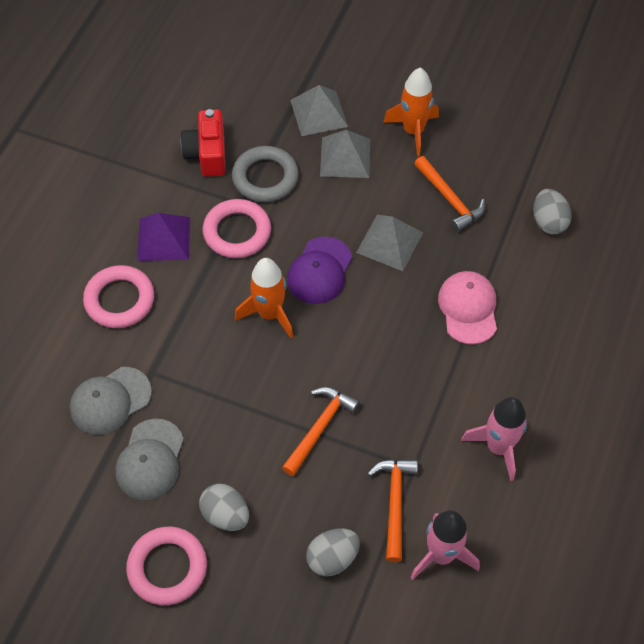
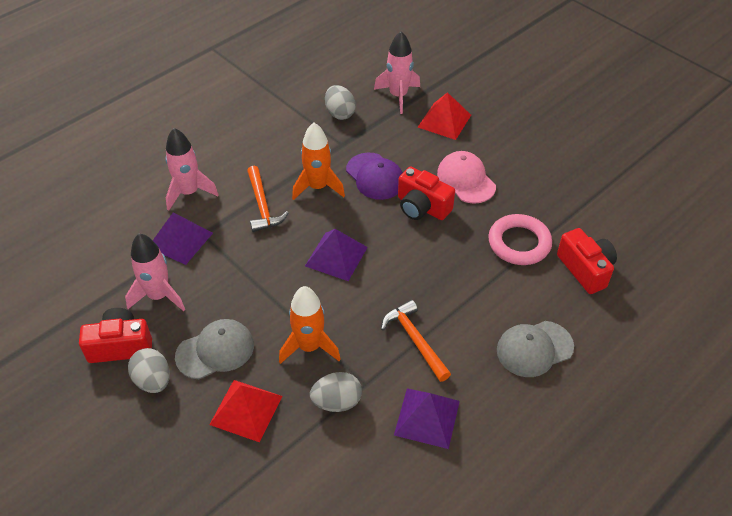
grey pyramid: [290,85,348,136] [320,130,370,178] [356,215,423,271] = 3 -> none = 0
grey ring: [232,146,299,202] = 1 -> none = 0
orange hammer: [282,387,360,476] [368,459,418,562] [414,156,485,232] = 3 -> [247,166,289,232] [381,300,451,382] = 2
pink ring: [83,265,154,328] [126,526,207,605] [202,199,271,258] = 3 -> [488,214,552,265] = 1
pink rocket: [410,510,480,580] [461,397,527,481] = 2 -> [125,234,185,311] [165,128,219,211] [374,31,420,114] = 3
purple pyramid: [137,213,190,261] = 1 -> [153,212,213,265] [305,229,368,281] [394,388,460,449] = 3
red camera: [181,109,226,176] = 1 -> [79,308,152,363] [398,166,455,220] [557,228,617,294] = 3
red pyramid: none = 0 -> [209,380,282,442] [418,92,471,140] = 2

